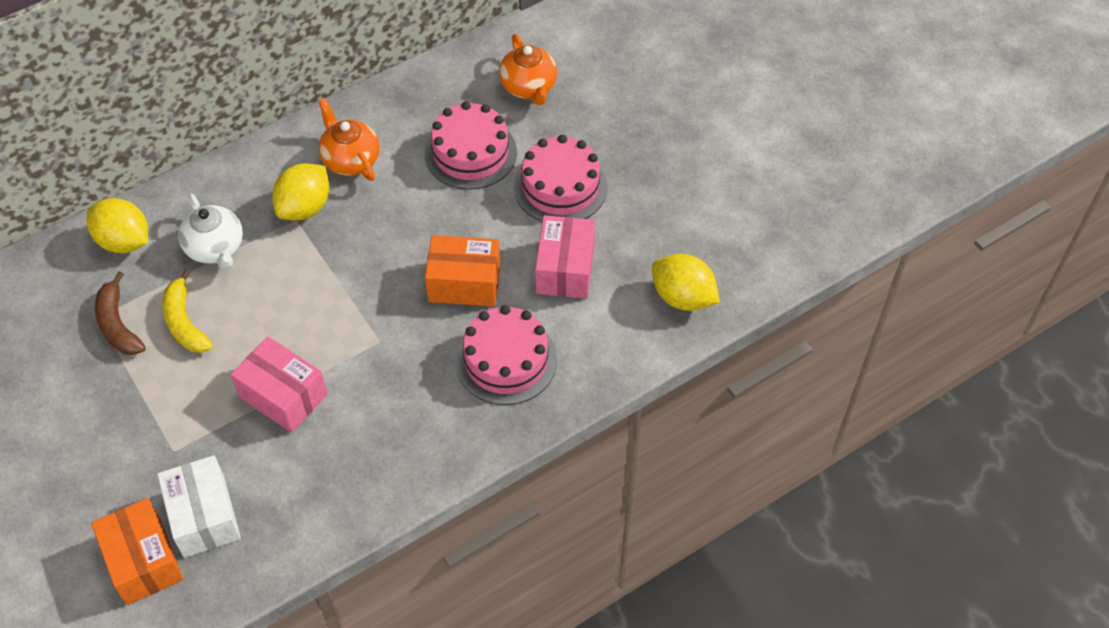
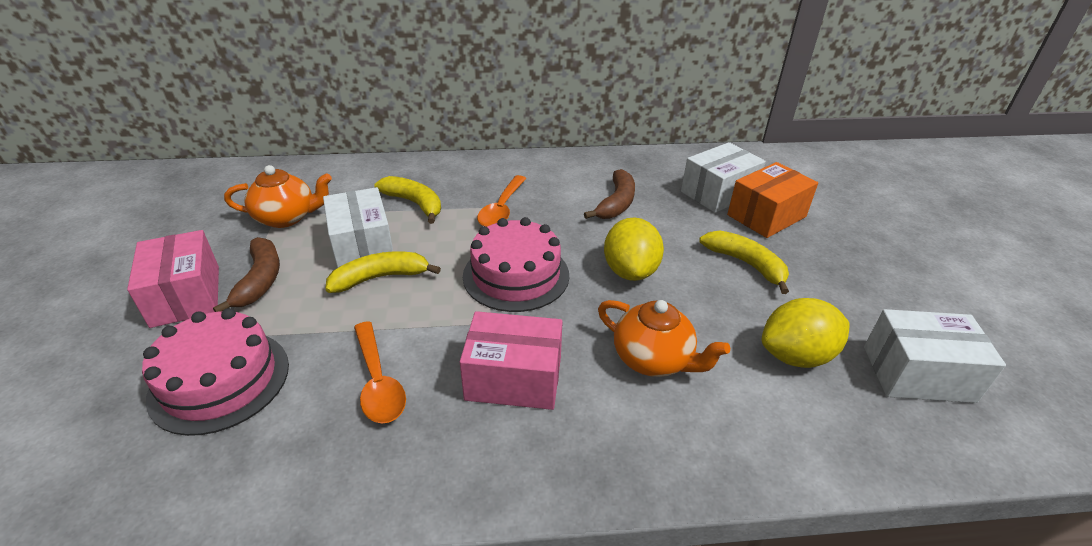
brown banana: [95,271,146,355] = 1 -> [213,237,280,312] [584,169,635,219] = 2
orange box: [91,498,184,605] [425,235,500,306] = 2 -> [727,162,818,238] = 1
orange spoon: none = 0 -> [354,321,406,424] [477,175,527,227] = 2
pink cake: [425,102,517,190] [455,305,557,405] [514,135,608,221] = 3 -> [142,308,289,436] [463,217,569,312] = 2
white box: [157,455,241,558] = 1 -> [323,187,393,268] [681,142,766,213] [864,309,1006,403] = 3
white teapot: [178,194,243,270] = 1 -> none = 0
yellow banana: [162,269,213,353] = 1 -> [325,251,441,293] [374,176,441,224] [699,230,789,294] = 3
yellow lemon: [87,198,148,253] [272,163,329,220] [652,254,720,311] = 3 -> [604,218,664,281] [762,298,850,368] = 2

